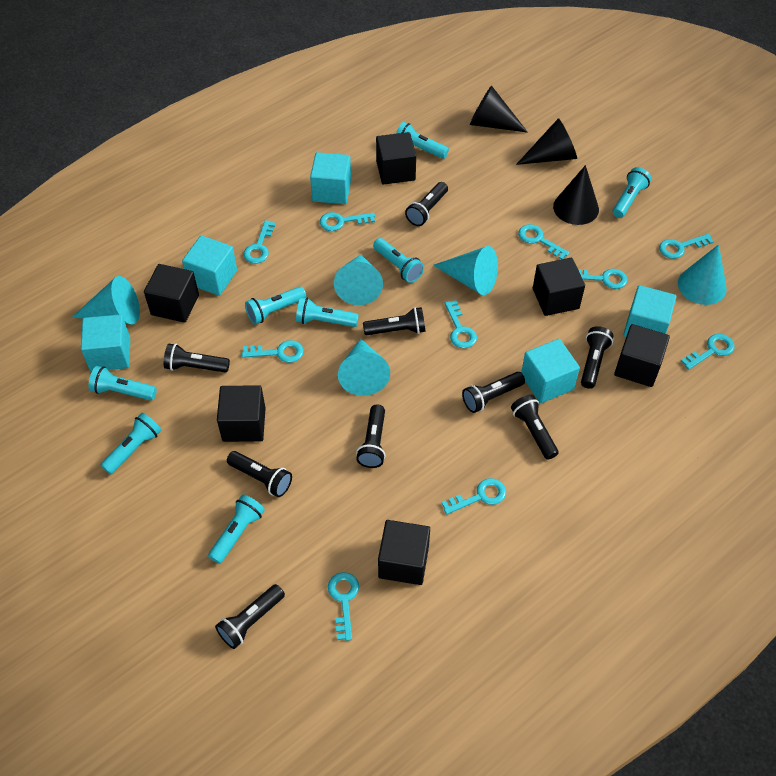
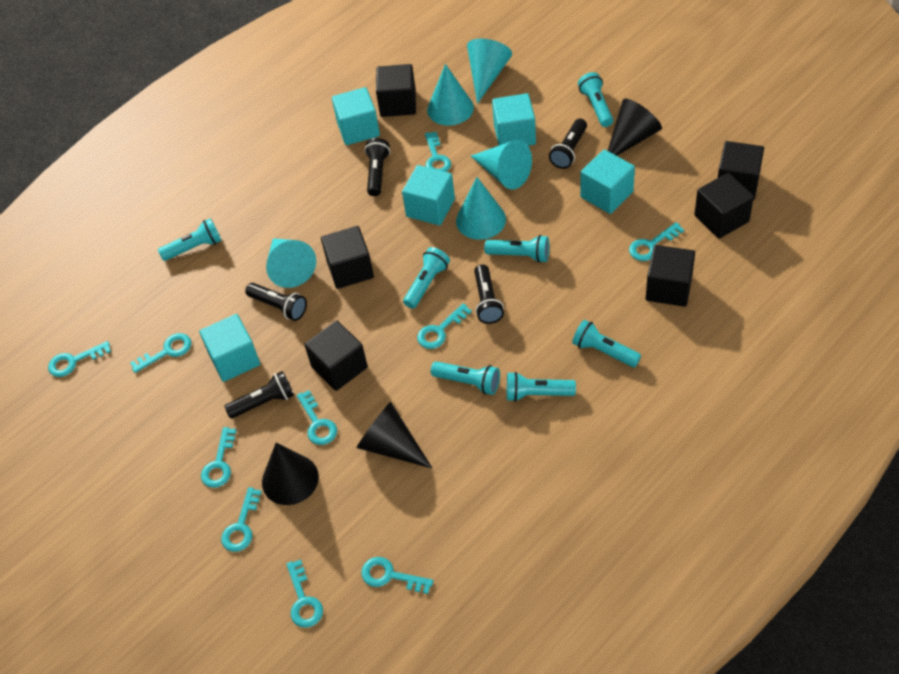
black flashlight: [164,343,230,373] [215,584,285,649] [227,451,292,497] [356,404,386,468] [363,307,426,335] [405,182,448,226] [462,372,525,413] [511,395,559,460] [581,326,614,389] = 9 -> [224,371,294,418] [245,283,307,321] [364,138,390,196] [474,264,504,324] [549,118,587,169] = 5
turquoise flashlight: [88,366,157,400] [100,413,161,475] [208,494,265,564] [245,286,306,324] [296,297,359,327] [373,238,424,283] [396,122,449,159] [613,167,651,218] = 8 -> [158,218,222,261] [403,247,450,309] [431,361,500,395] [484,235,549,263] [507,372,576,402] [572,319,641,367] [578,72,613,127] = 7

